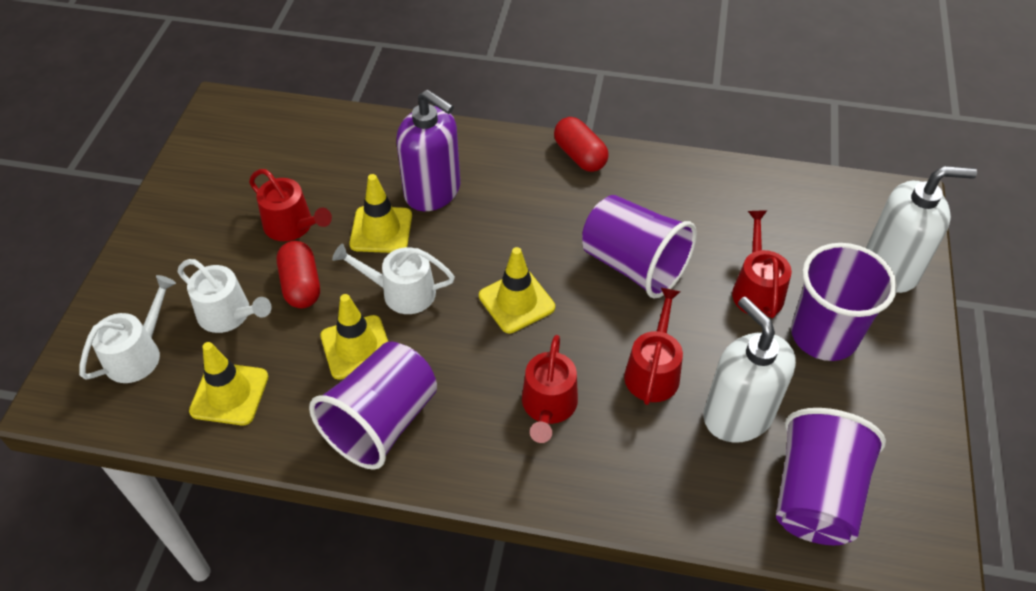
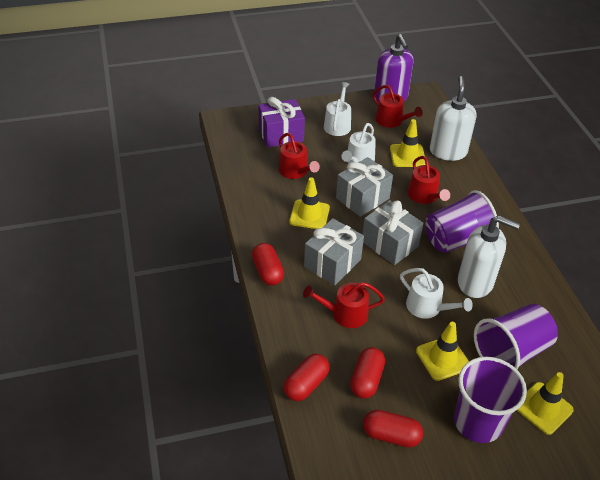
grey gift: none = 0 -> [304,218,364,285] [336,157,393,217] [362,200,423,265] = 3
purple cup: [309,342,437,470] [582,195,697,299] [776,408,886,545] [791,243,897,361] = 4 -> [426,190,499,253] [454,357,527,443] [474,304,558,370] = 3
purple gift: none = 0 -> [258,97,305,148] = 1
red capsule: [277,241,320,308] [554,117,609,172] = 2 -> [252,243,284,286] [284,354,330,401] [350,347,385,399] [363,410,423,448] = 4

